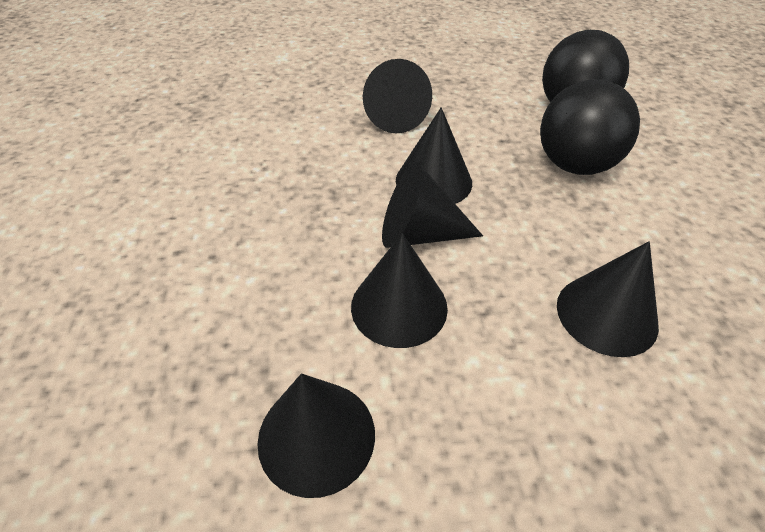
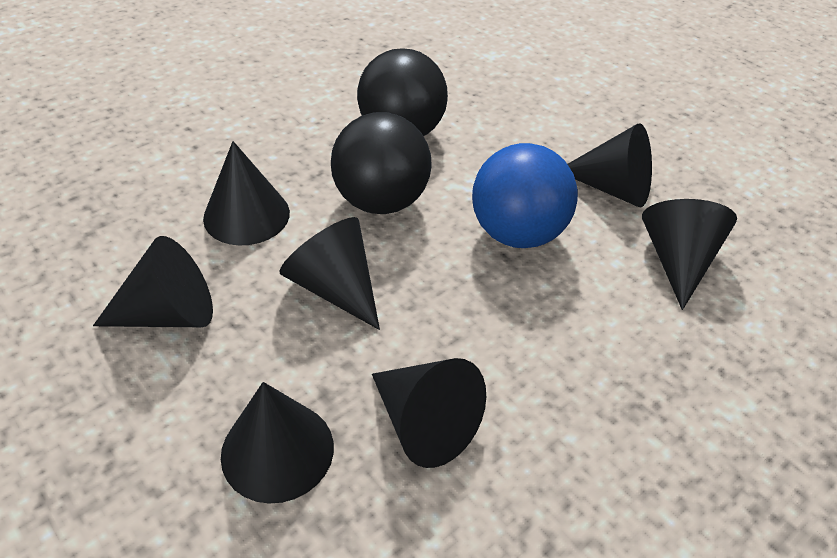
black cone: [257,374,375,498] [351,233,448,348] [363,59,432,133] [382,162,483,248] [396,107,472,204] [557,241,659,357] = 6 -> [93,236,213,327] [203,141,290,246] [221,382,334,504] [279,217,380,330] [372,358,486,468] [567,123,652,207] [642,199,737,310] = 7
blue ball: none = 0 -> [472,143,578,248] = 1

